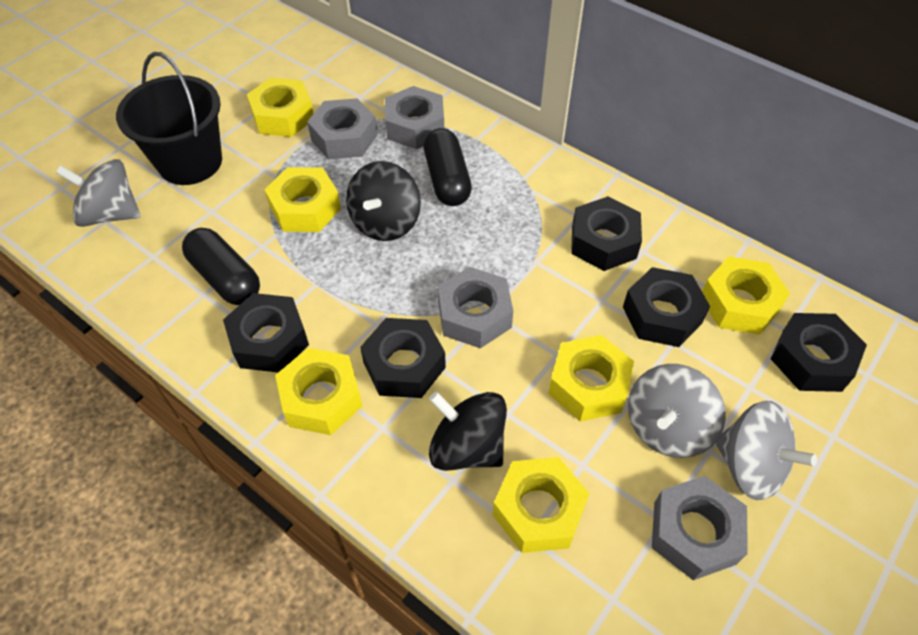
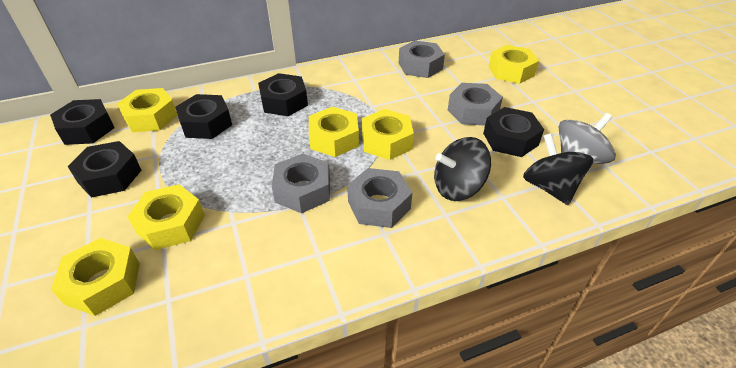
black bucket: [116,52,222,185] = 1 -> none = 0
black capsule: [182,228,260,305] [423,128,472,206] = 2 -> none = 0
grey spinning top: [56,159,141,227] [628,364,726,458] [715,401,817,500] = 3 -> [559,113,616,165] = 1

